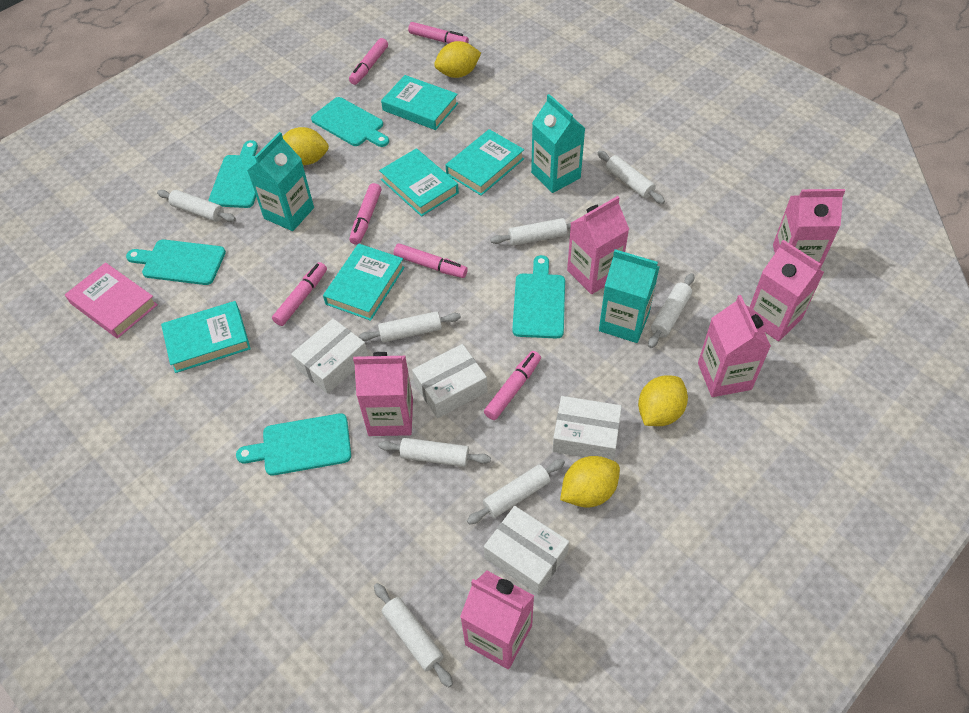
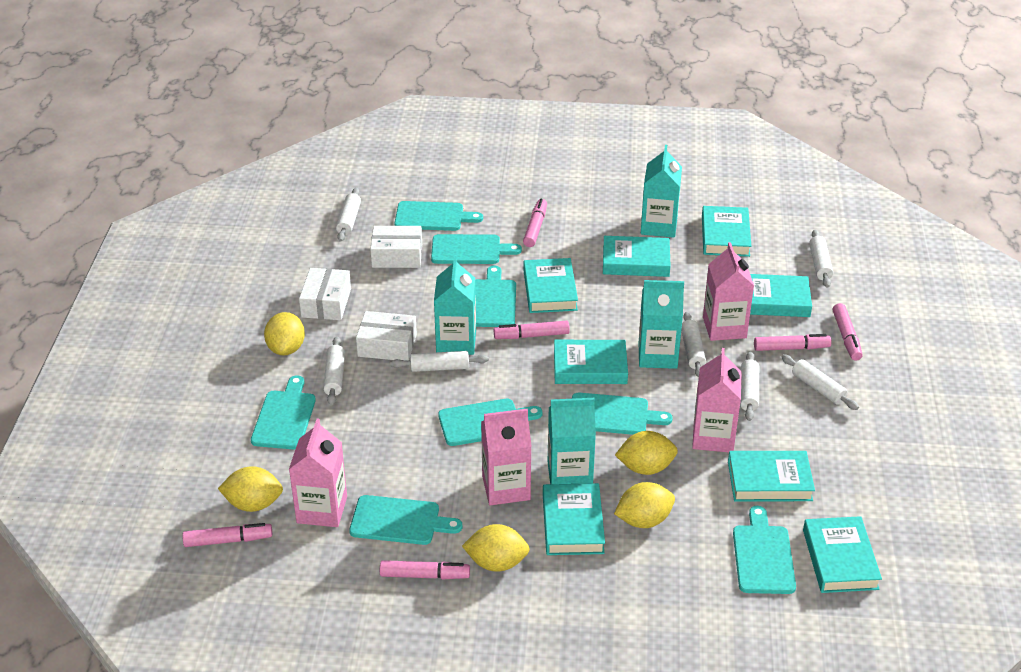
pink book: [65,262,158,339] = 1 -> none = 0
pink carton: [353,352,413,436] [460,571,534,669] [567,196,629,294] [698,295,771,397] [750,240,824,341] [773,189,845,269] = 6 -> [289,418,347,527] [481,409,532,505] [692,348,742,452] [703,242,754,341] = 4
turquoise book: [161,301,251,373] [323,244,405,321] [379,148,459,217] [381,75,458,130] [445,129,524,196] = 5 -> [523,258,578,313] [543,483,605,555] [554,340,628,384] [603,236,670,277] [702,206,751,257] [728,451,815,502] [750,274,812,317] [803,516,882,593] = 8
turquoise carton: [247,132,314,231] [531,94,586,193] [599,249,659,343] = 3 -> [434,256,476,355] [548,398,596,484] [639,280,684,369] [641,145,682,238] = 4
turquoise cutting board: [126,240,226,285] [208,140,258,208] [236,413,351,476] [311,97,389,147] [512,255,565,339] = 5 -> [251,375,316,449] [349,495,462,545] [395,201,483,231] [431,234,522,264] [438,399,542,446] [475,266,516,327] [572,393,673,435] [733,506,796,594] = 8
white box: [291,318,368,394] [412,344,488,418] [484,506,569,595] [552,396,622,460] = 4 -> [299,268,351,320] [356,311,417,361] [370,226,422,268] = 3
white rolling pin: [157,190,236,222] [359,311,461,342] [374,583,453,687] [378,438,491,467] [467,459,565,524] [490,218,571,246] [598,150,665,204] [648,273,694,348] = 8 -> [323,336,345,405] [336,188,361,242] [390,351,489,372] [681,312,706,377] [740,351,759,421] [782,355,859,410] [809,230,833,288] = 7
yellow lemon: [283,127,329,165] [434,41,481,78] [560,456,620,508] [638,375,688,426] = 4 -> [218,466,283,512] [264,312,305,356] [462,524,530,572] [614,482,675,528] [615,431,678,475] = 5

